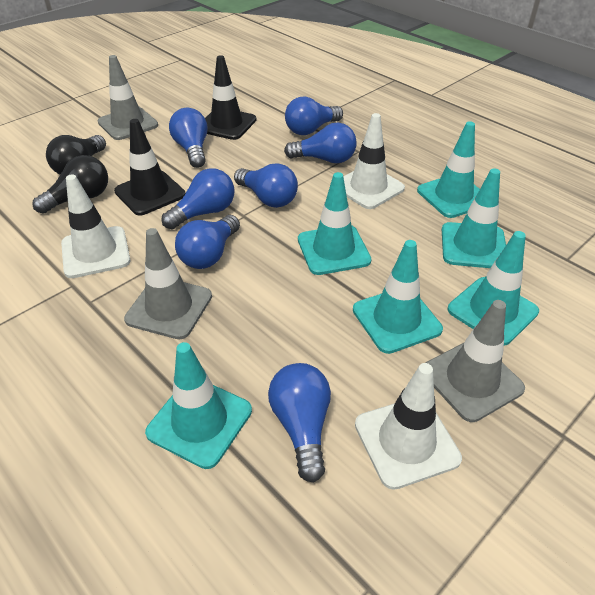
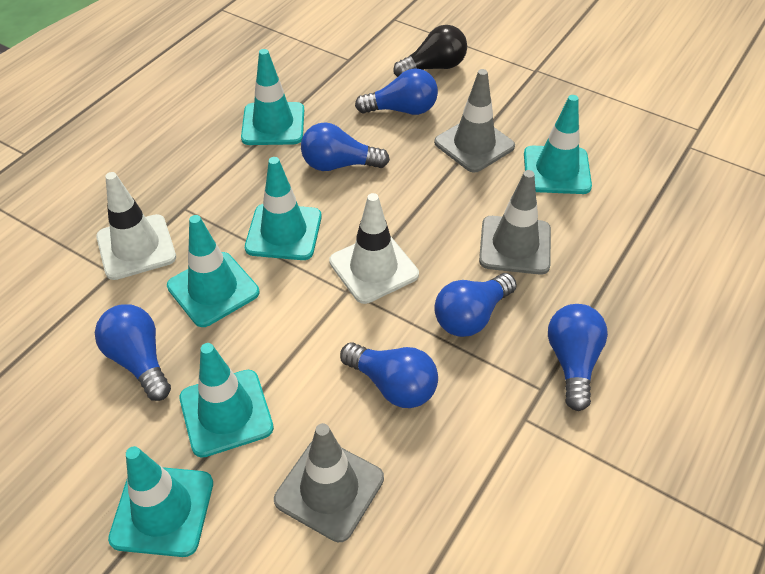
black light bulb: [33,155,108,214] [46,135,106,174] = 2 -> [393,25,467,77] = 1
black traffic cone: [114,119,185,215] [205,55,256,140] = 2 -> none = 0
blue light bulb: [162,168,234,229] [169,108,207,168] [175,215,240,269] [234,163,298,208] [268,363,331,483] [284,123,357,163] [285,97,343,135] = 7 -> [95,304,171,401] [301,122,390,171] [340,342,438,408] [355,68,438,115] [434,273,517,337] [548,304,608,411] = 6
white traffic cone: [61,175,130,278] [343,113,405,209] [355,363,462,490] = 3 -> [96,172,176,280] [329,193,419,304] = 2

